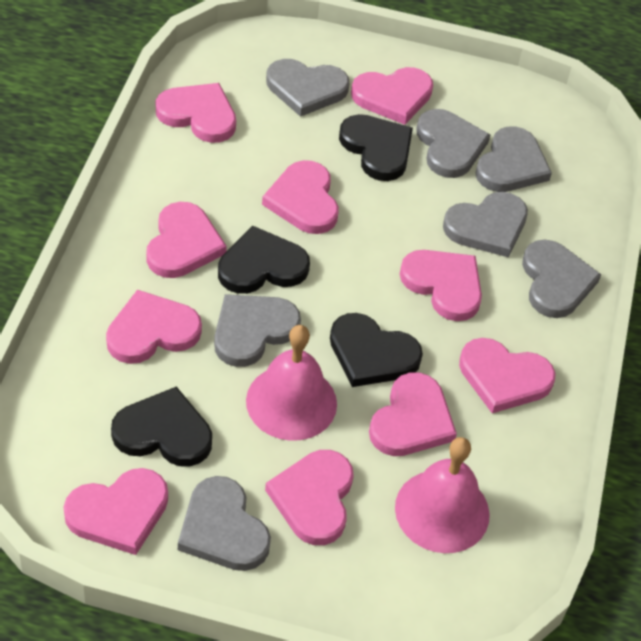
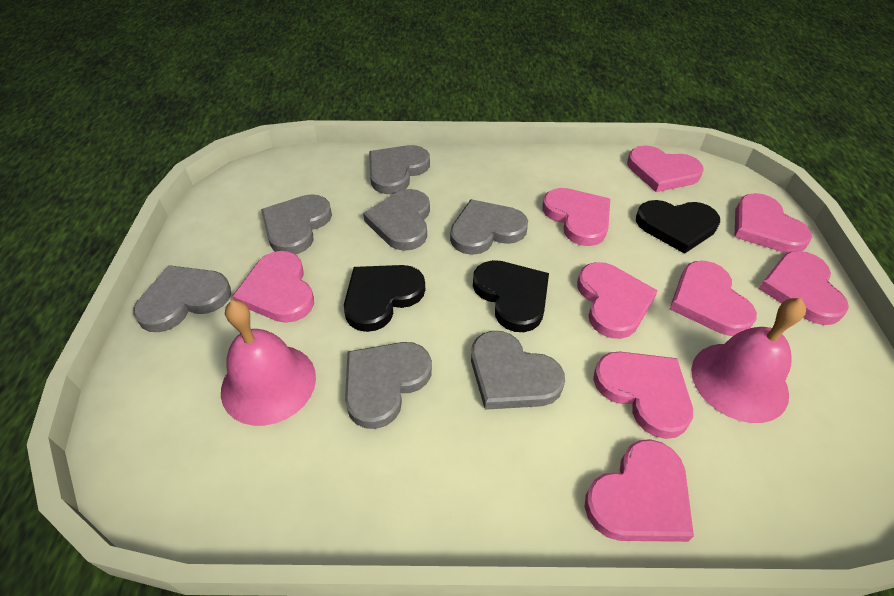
black heart: [111,387,212,467] [218,225,310,294] [330,313,423,387] [339,114,413,181] = 4 -> [344,265,425,332] [473,260,549,332] [636,200,720,254] = 3
pink heart: [64,468,168,555] [106,290,202,364] [146,202,227,278] [156,83,236,143] [262,160,339,234] [265,450,354,545] [351,67,433,125] [369,372,457,456] [400,250,482,321] [459,338,555,413] = 10 -> [232,251,314,323] [542,188,610,246] [577,262,658,339] [585,439,694,542] [593,352,693,439] [627,145,704,192] [670,261,757,336] [734,193,812,253] [759,251,849,325] = 9

